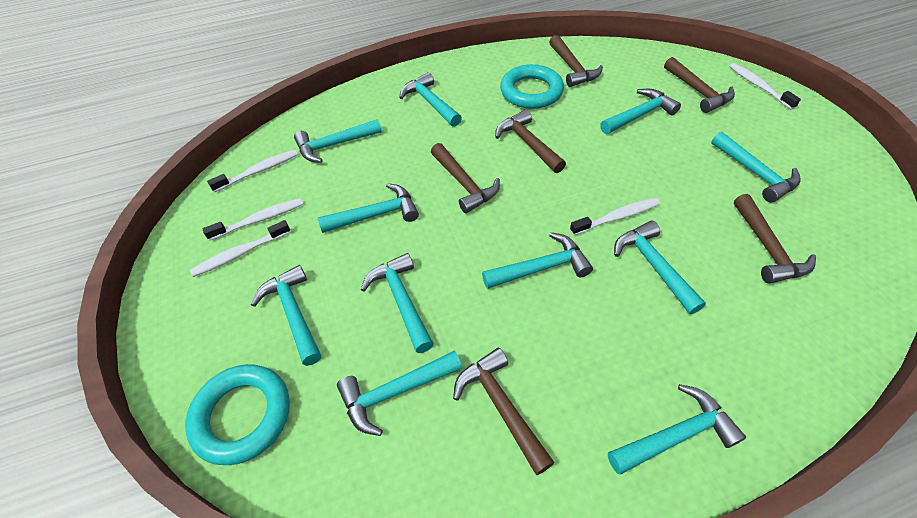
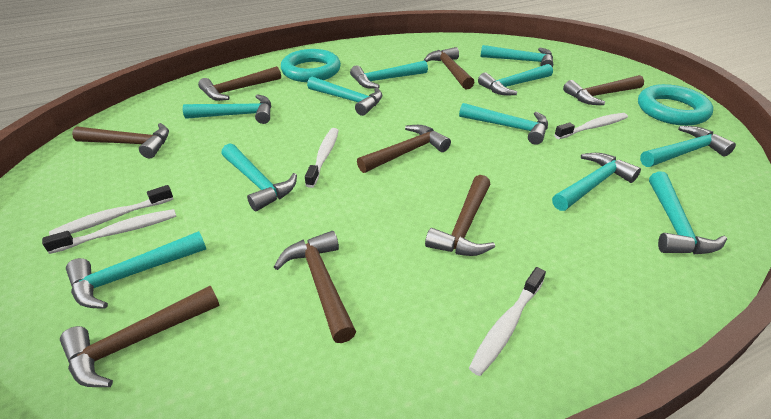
brown hammer: [431,143,500,213] [453,348,555,475] [495,109,566,173] [549,35,603,87] [664,57,735,113] [734,194,816,284] = 6 -> [60,286,220,387] [72,123,169,158] [198,66,281,101] [274,231,356,343] [357,125,451,173] [423,47,475,89] [425,175,495,256] [563,75,644,105] = 8

